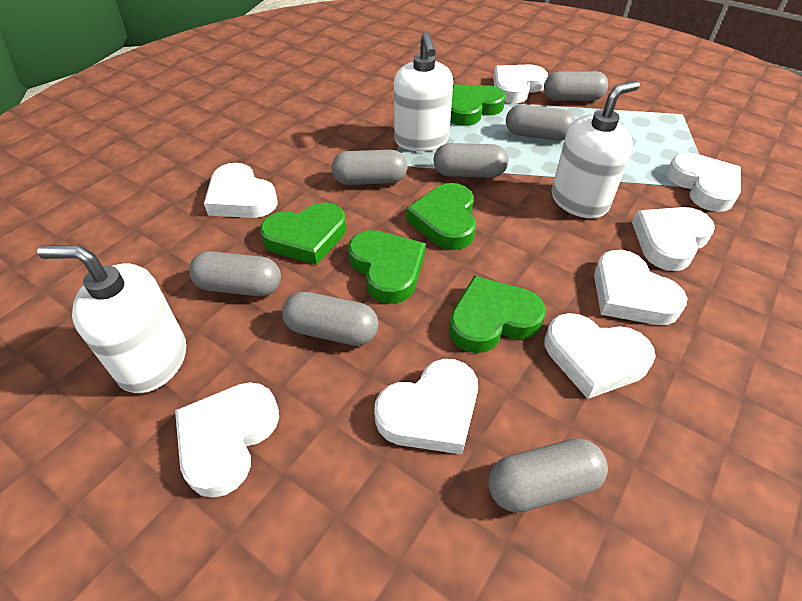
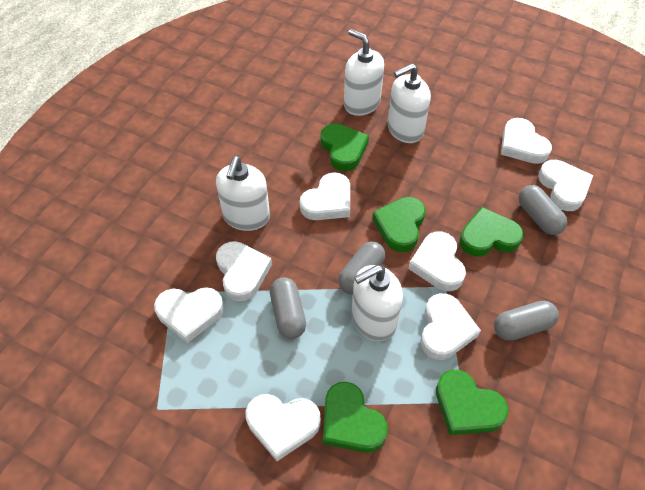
grey capsule: [189,251,281,296] [282,292,379,346] [332,150,407,185] [433,143,508,178] [488,439,608,513] [506,104,575,141] [544,71,608,101] = 7 -> [270,277,306,339] [338,241,385,294] [494,301,559,341] [519,185,567,235] = 4
white soap dispenser: [37,245,186,393] [394,32,453,151] [552,81,640,218] = 3 -> [216,156,270,231] [344,29,384,116] [351,265,403,341] [388,63,431,143] = 4

